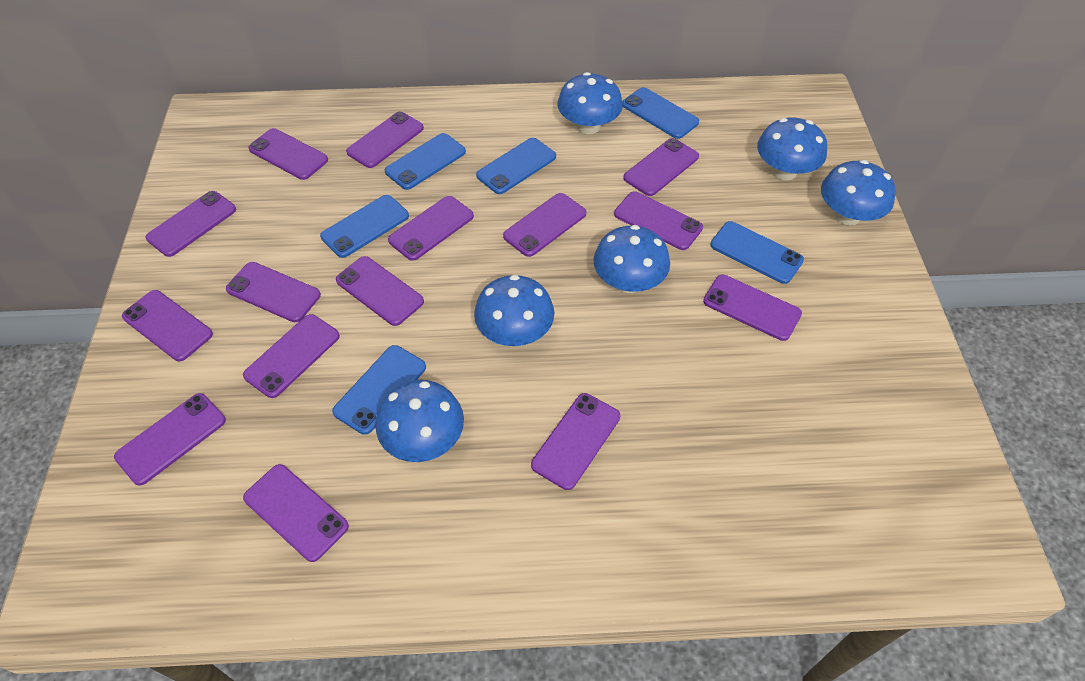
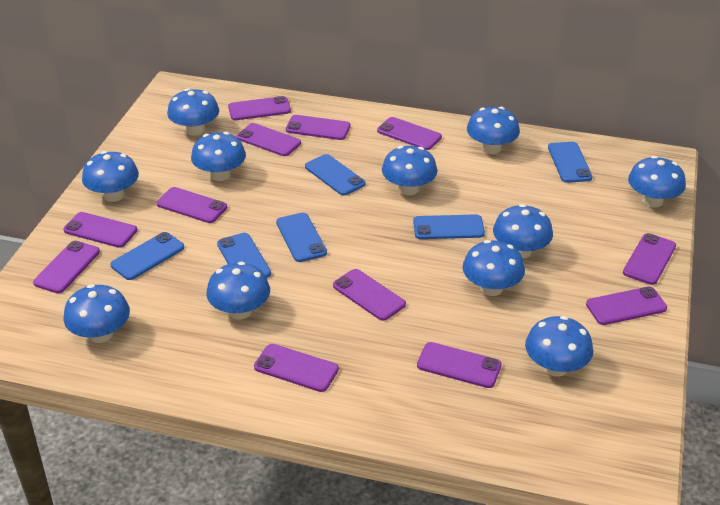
blue mushroom: [376,380,464,462] [474,275,554,346] [557,72,623,134] [593,225,670,293] [757,117,827,180] [821,160,896,225] = 6 -> [64,284,130,343] [82,151,139,202] [167,89,219,136] [191,132,246,181] [206,262,270,319] [382,146,437,195] [462,240,525,296] [467,107,520,154] [493,204,553,259] [525,316,593,376] [628,156,686,208] = 11
purple phone: [114,393,226,486] [122,290,213,361] [146,191,236,257] [226,262,321,322] [243,314,340,398] [243,464,349,562] [248,128,328,180] [336,256,424,326] [346,112,424,168] [388,196,474,261] [503,193,586,257] [531,393,620,490] [614,192,703,250] [623,138,699,196] [703,275,802,341] = 15 -> [33,241,100,293] [63,212,137,248] [157,187,227,223] [228,96,291,120] [237,123,301,156] [254,344,339,392] [286,115,350,140] [333,269,406,321] [377,117,442,150] [417,342,502,388] [586,287,667,325] [623,233,676,285] = 12

